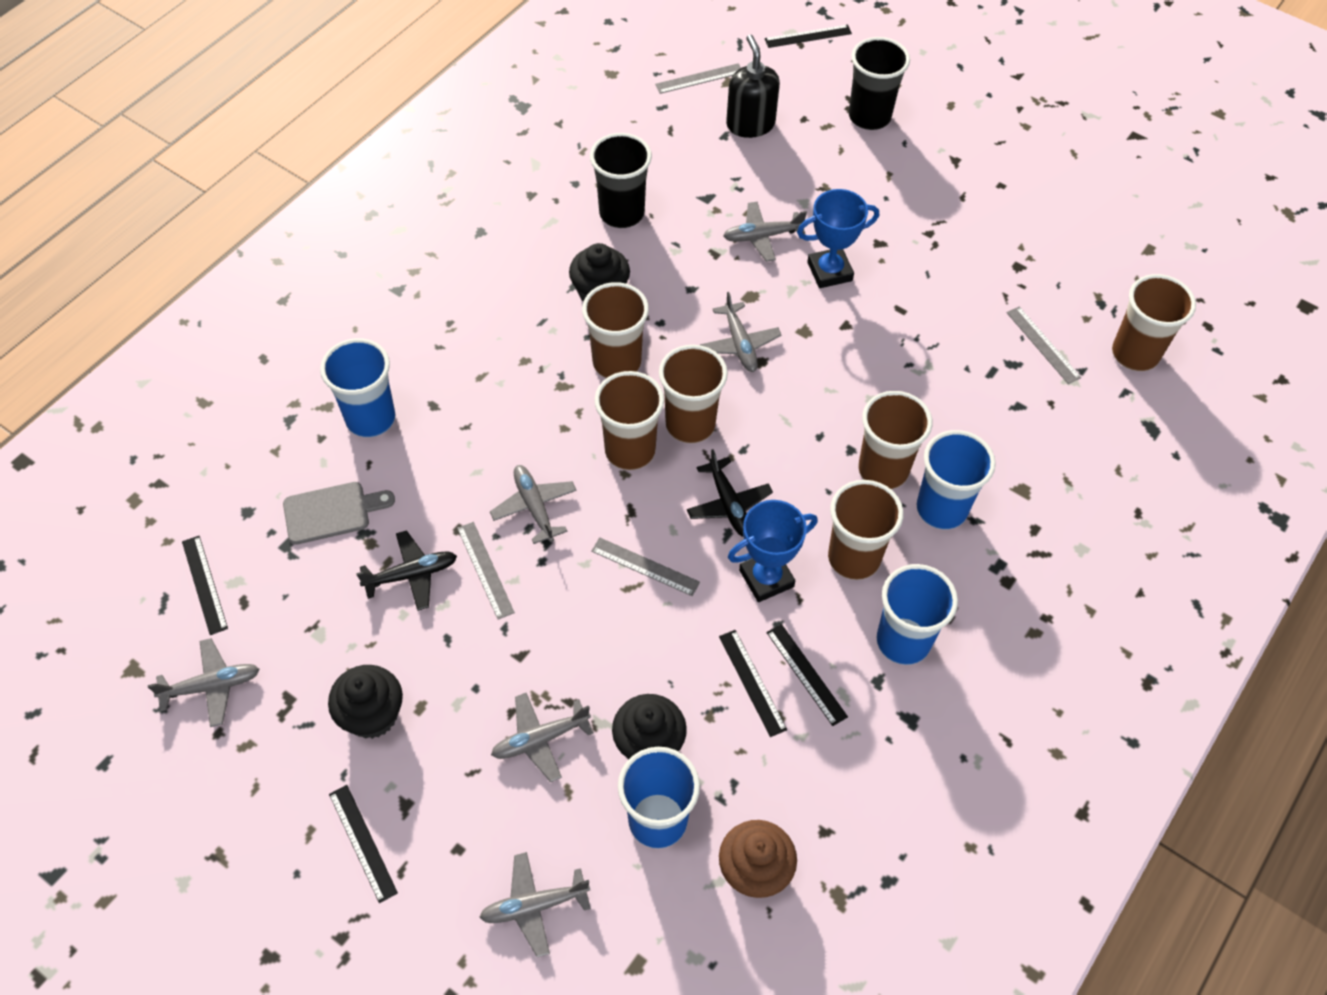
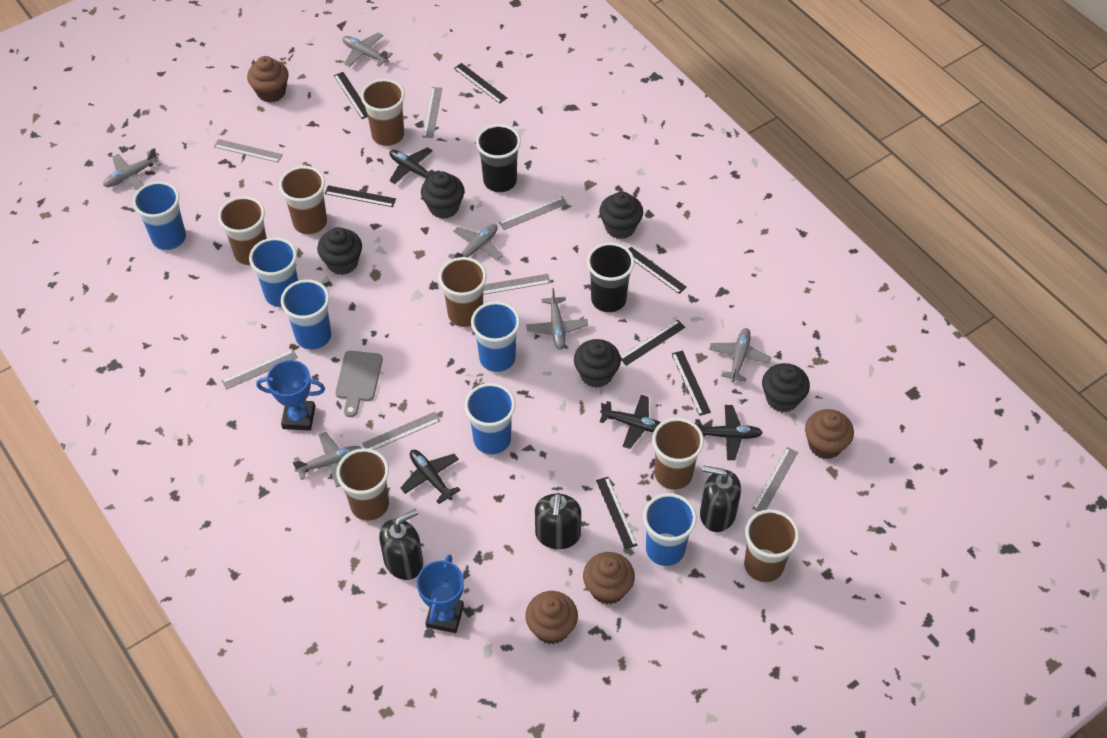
black cupcake: [328,665,403,739] [569,243,630,302] [612,694,687,759] = 3 -> [317,227,362,275] [421,171,464,219] [574,339,621,388] [599,192,643,239] [762,363,810,412] = 5
black plane: [356,530,457,611] [687,449,773,537] = 2 -> [389,147,440,184] [401,450,460,504] [599,395,661,449] [694,405,763,460] = 4
black ruler: [182,536,228,635] [329,785,398,903] [719,630,787,737] [765,25,852,48] [766,624,848,726] = 5 -> [325,185,396,207] [334,72,368,119] [454,63,507,104] [596,477,637,549] [620,320,685,366] [629,247,687,294] [671,350,711,416] = 7
black soap dispenser: [726,35,780,138] = 1 -> [379,509,423,580] [535,493,581,549] [700,466,741,532] = 3
blue cup: [320,338,395,437] [618,747,700,849] [877,564,958,665] [917,430,996,529] = 4 -> [133,181,186,250] [249,238,298,307] [281,279,331,350] [464,383,516,455] [471,301,520,372] [643,493,697,566] = 6
brown cup: [582,282,649,378] [595,371,664,470] [659,345,728,443] [828,480,904,580] [858,391,932,489] [1112,274,1196,371] = 6 -> [218,196,267,266] [279,166,327,235] [336,448,389,521] [361,79,405,146] [439,257,487,327] [652,418,704,490] [744,509,799,583] = 7
brown cupcake: [719,820,797,898] = 1 -> [247,56,289,103] [525,591,578,644] [583,552,635,605] [805,409,854,459] = 4
grey ruler: [457,522,515,620] [591,537,700,596] [655,63,741,94] [1007,306,1081,384] = 4 -> [214,139,283,163] [221,349,298,390] [362,412,440,450] [422,87,442,138] [483,274,551,295] [498,196,568,230] [752,447,798,512] = 7

